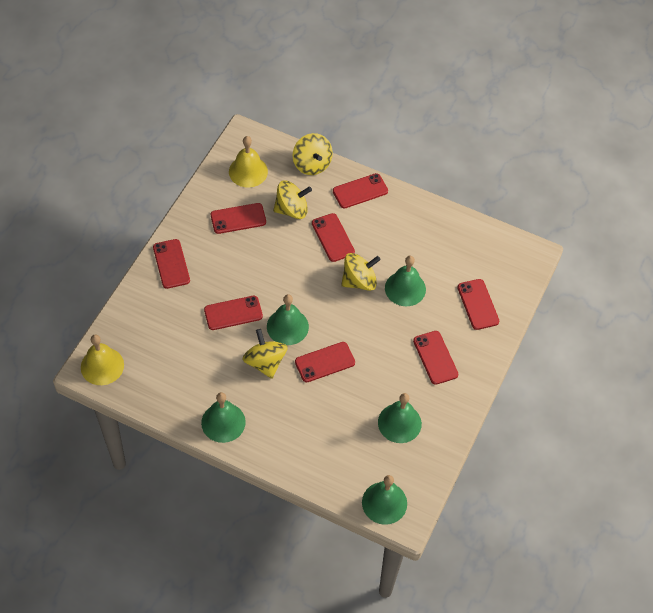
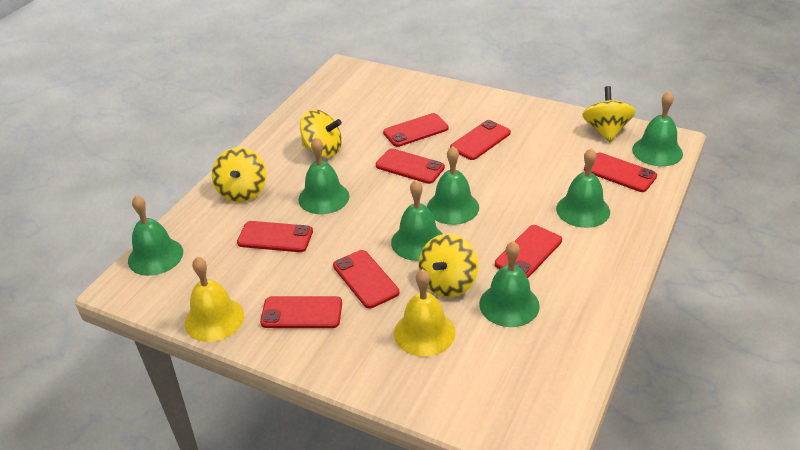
green bell: [201,392,246,443] [267,294,309,345] [362,475,407,525] [378,393,422,443] [385,256,426,306] = 5 -> [128,195,183,276] [298,138,349,214] [391,180,443,261] [427,146,479,225] [479,241,540,327] [556,148,610,228] [632,91,683,166] = 7

